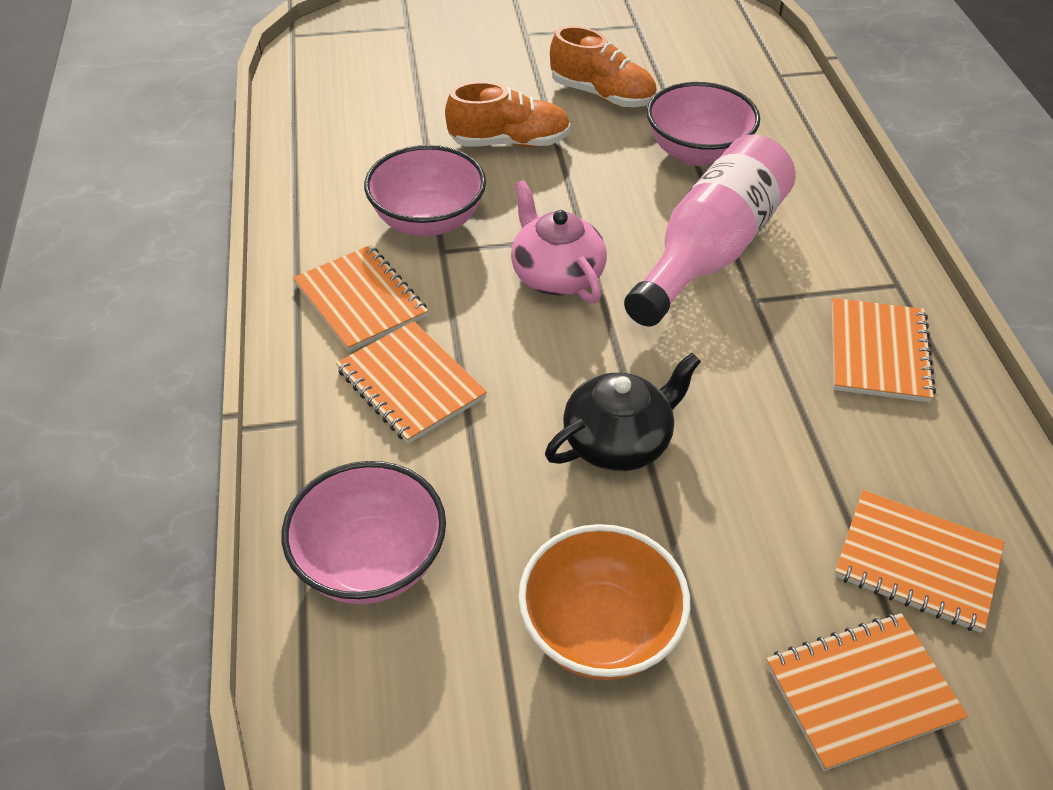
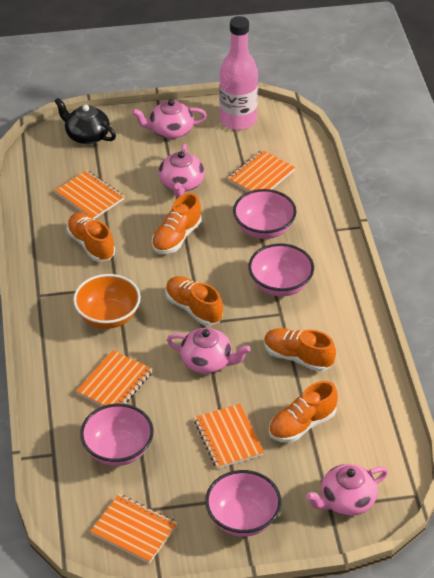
orange shoe: [445,81,571,147] [550,26,657,107] = 2 -> [67,212,115,262] [152,193,202,254] [165,276,223,326] [264,328,336,372] [269,381,338,442] = 5
pink bowl: [282,461,446,604] [364,145,486,236] [647,82,760,166] = 3 -> [80,404,154,466] [205,470,281,537] [233,189,297,239] [248,243,314,296] = 4
pink teapot: [511,180,607,303] = 1 -> [132,99,207,139] [159,144,205,197] [167,328,251,374] [306,464,388,516] = 4

